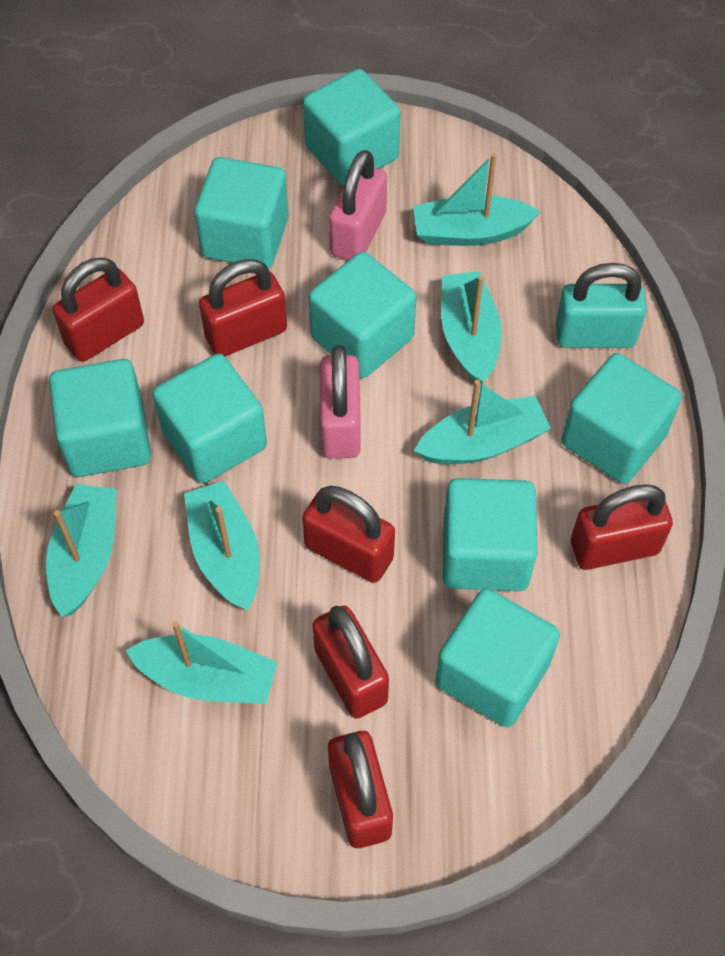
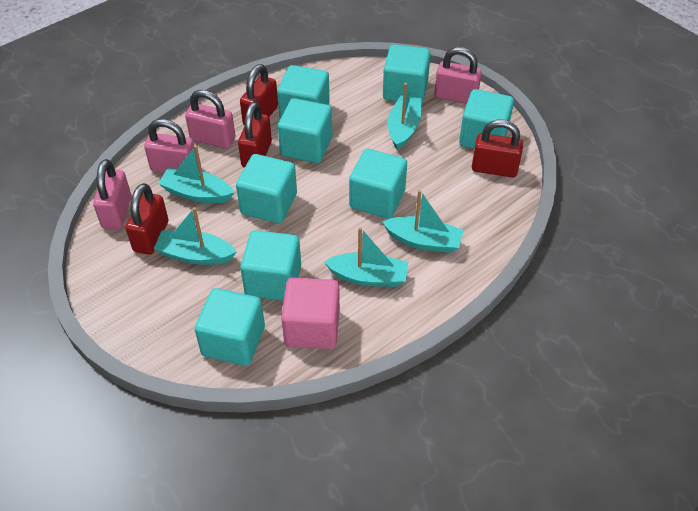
pink cube: none = 0 -> [281,278,340,349] = 1
pink padlock: [320,345,361,458] [329,150,387,260] = 2 -> [93,159,131,229] [144,119,197,173] [185,90,236,149] [435,47,482,104] = 4
red padlock: [52,257,144,362] [199,259,287,356] [302,486,395,583] [312,605,389,719] [328,731,393,848] [571,484,673,570] = 6 -> [125,183,169,255] [238,102,272,168] [240,64,278,125] [472,120,523,178] = 4
turquoise boat: [46,484,117,617] [125,621,278,704] [184,481,260,610] [413,153,540,246] [414,380,551,464] [441,271,502,385] = 6 -> [154,207,237,265] [158,145,234,203] [324,227,408,287] [382,190,464,253] [388,83,421,150] = 5
turquoise padlock: [556,263,647,348] = 1 -> none = 0

